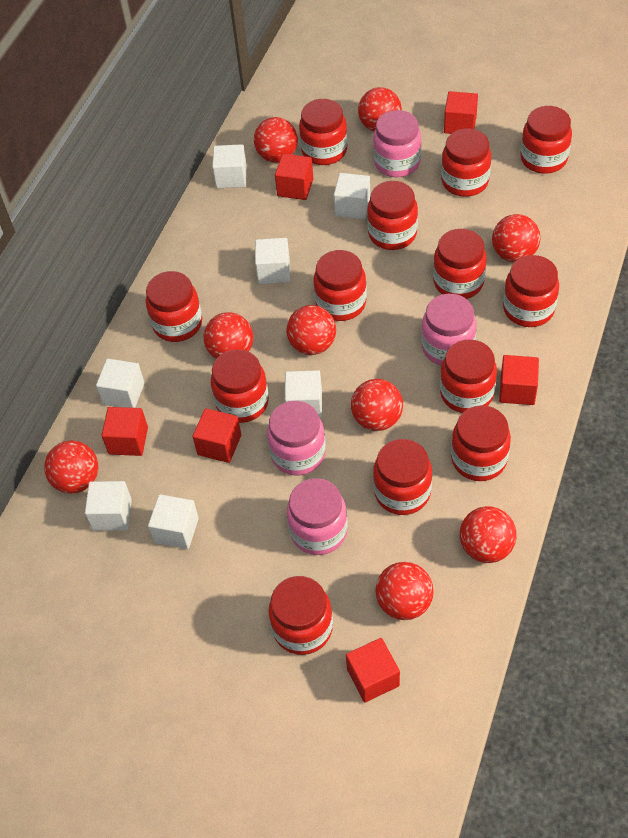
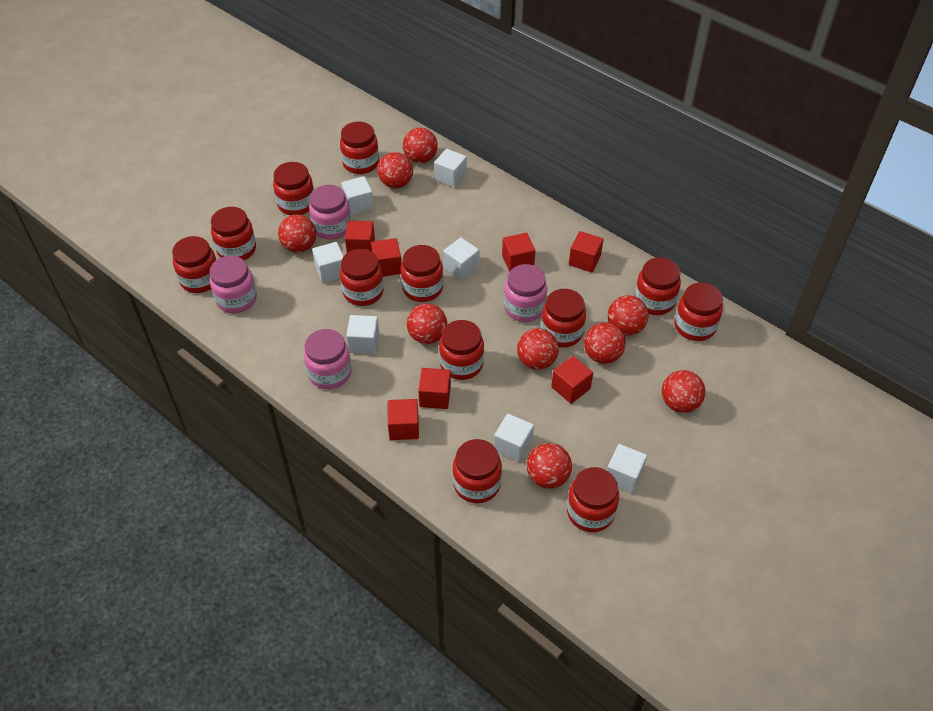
red cube: [101,407,148,456] [192,408,241,463] [275,154,313,200] [346,638,400,702] [444,91,478,134] [499,355,539,405] = 6 -> [345,221,375,253] [371,238,402,277] [388,399,419,440] [418,368,451,409] [502,233,535,272] [551,356,593,404] [569,231,603,272] = 7
red jar: [146,271,202,342] [211,349,269,423] [268,576,333,655] [299,99,348,165] [314,250,367,321] [367,181,418,250] [373,439,432,515] [433,229,487,299] [440,339,497,413] [441,129,491,197] [451,405,511,481] [503,255,559,327] [520,106,572,174] = 13 -> [172,236,216,293] [211,207,256,260] [273,162,314,215] [340,122,379,174] [340,249,384,306] [401,245,443,302] [439,320,484,380] [453,439,502,503] [541,289,586,347] [567,467,619,532] [635,258,681,315] [675,283,723,341] = 12

